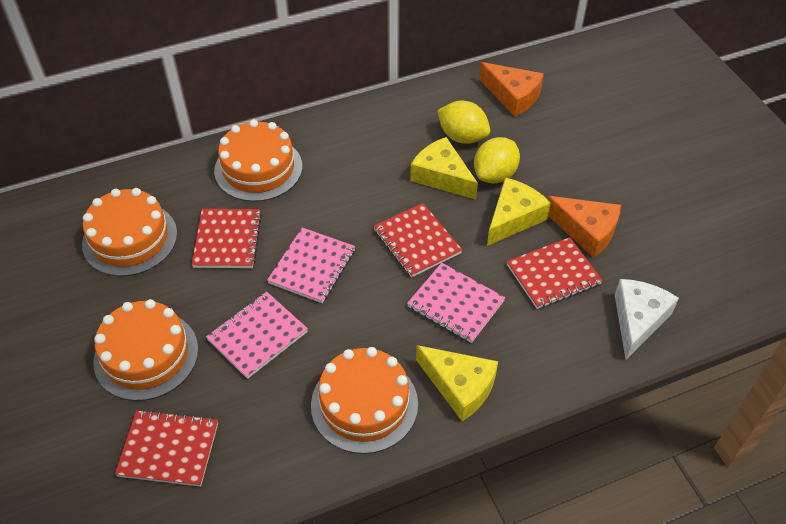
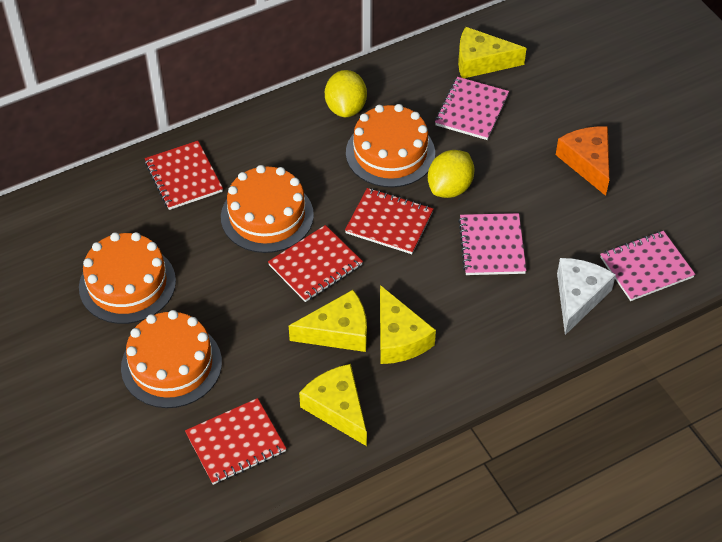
orange cheese: [479,62,544,117] [547,196,621,258] = 2 -> [556,127,609,196] = 1
yellow cheese: [410,137,478,200] [416,345,498,421] [487,177,551,246] = 3 -> [289,290,367,352] [299,364,367,446] [380,285,436,364] [458,27,527,78] = 4

